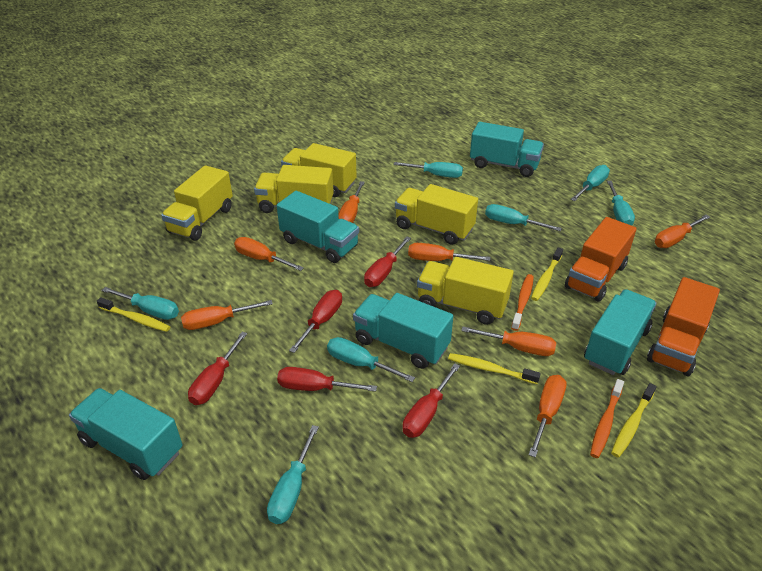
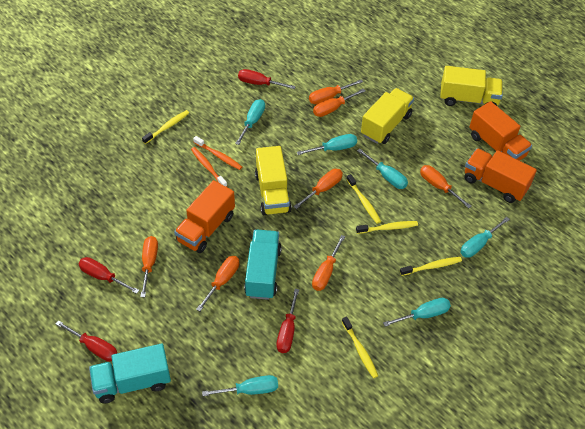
orange truck: [565,217,637,302] [647,277,720,376] = 2 -> [174,180,235,253] [464,148,537,203] [469,101,532,161] = 3
red screwdriver: [188,332,247,405] [277,367,377,392] [289,290,342,353] [364,236,411,287] [402,363,460,438] = 5 -> [56,320,117,361] [78,257,139,294] [238,69,296,89] [276,289,299,353] = 4
turquoise screwdriver: [102,287,179,320] [267,425,319,524] [327,337,415,382] [393,162,463,178] [485,204,562,231] [571,165,610,201] [607,181,635,226] = 7 -> [202,375,278,396] [235,99,265,145] [297,134,357,155] [357,149,408,189] [383,298,451,327] [460,217,510,258] = 6
turquoise truck: [69,388,182,480] [277,191,359,263] [353,293,453,369] [470,122,544,177] [584,289,657,375] = 5 -> [89,343,171,403] [244,230,282,300] = 2
yellow toothbrush: [97,297,170,332] [448,353,541,384] [531,247,563,301] [611,383,656,458] = 4 -> [142,110,189,144] [342,316,378,378] [346,174,381,224] [356,221,418,234] [400,257,462,276] = 5
yellow truck: [161,165,233,241] [254,165,334,213] [281,143,357,197] [395,184,478,245] [417,257,514,325] = 5 -> [255,146,292,215] [361,88,414,144] [440,66,503,106] = 3

